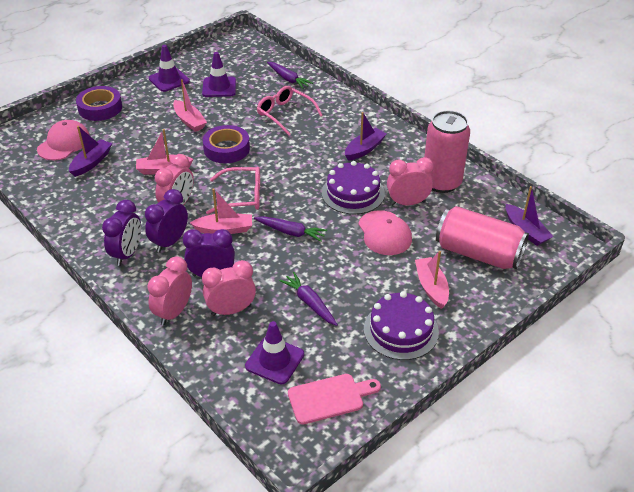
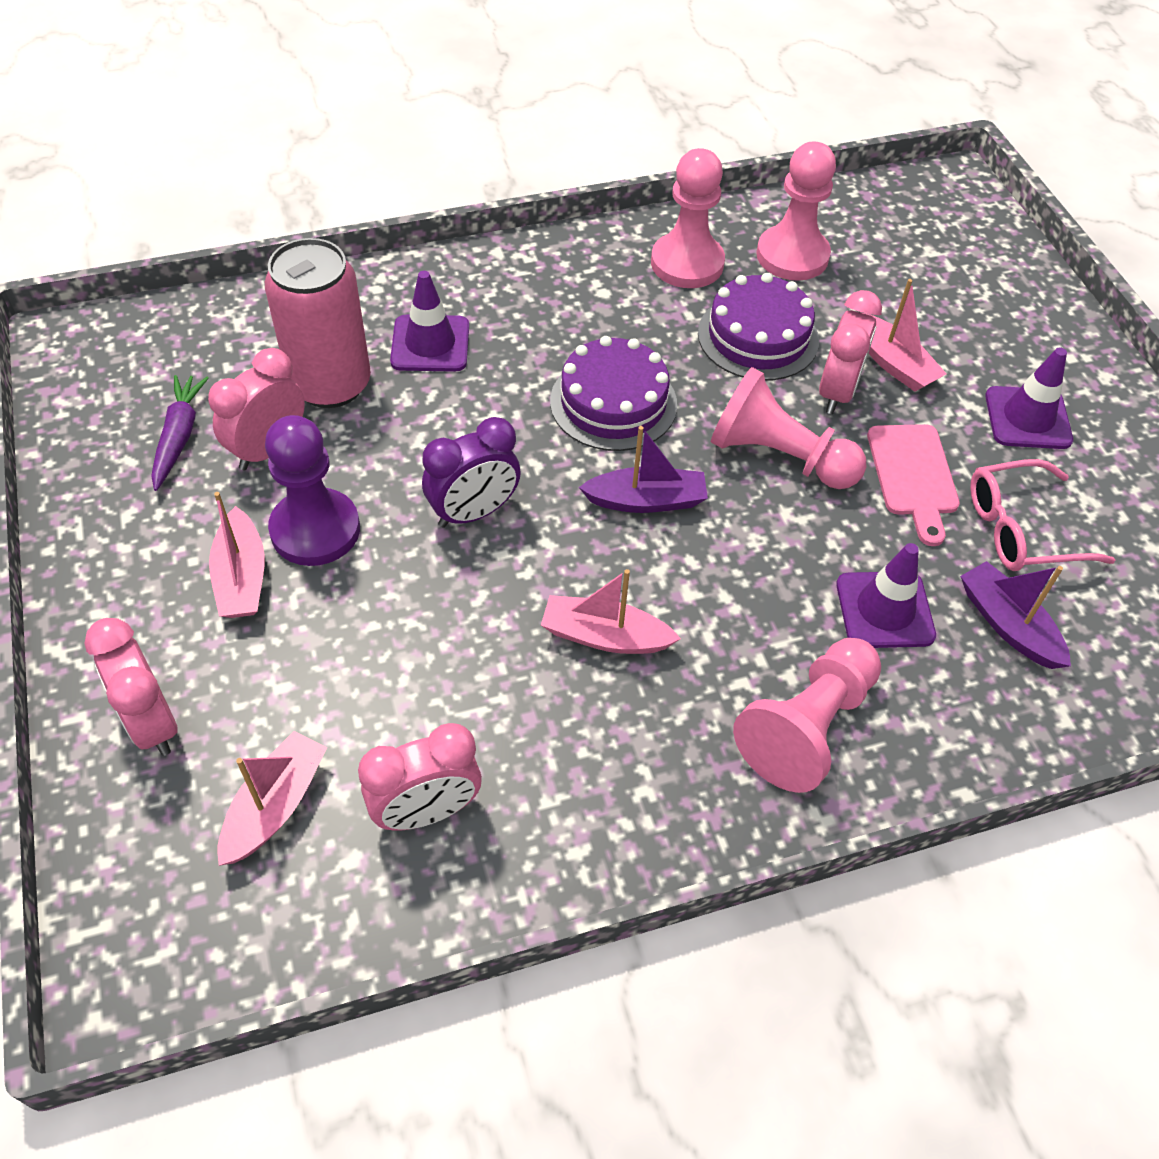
pink can: [424,111,470,193] [436,206,529,269] = 2 -> [265,238,371,408] = 1
pink cap: [37,120,90,160] [358,210,412,255] = 2 -> none = 0
pink glasses: [206,167,260,214] [257,86,323,136] = 2 -> [970,459,1115,571] = 1
pink pawn: none = 0 -> [651,148,725,288] [711,367,866,489] [733,638,881,793] [756,142,836,281] = 4
purple boat: [69,126,112,177] [345,112,387,161] [506,186,554,246] = 3 -> [579,426,708,513] [960,561,1071,669] = 2
purple carrot: [254,216,327,242] [267,62,313,89] [279,272,338,326] = 3 -> [151,375,209,491] = 1
purple clock: [102,200,141,266] [145,189,188,253] [183,229,235,277] = 3 -> [422,417,521,528] = 1
purple pawn: none = 0 -> [265,415,360,566] = 1
purple tape: [76,86,122,121] [203,125,250,163] = 2 -> none = 0

